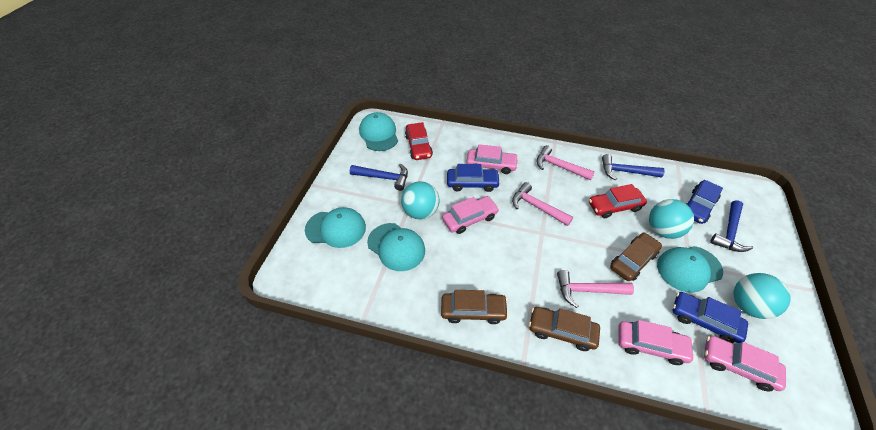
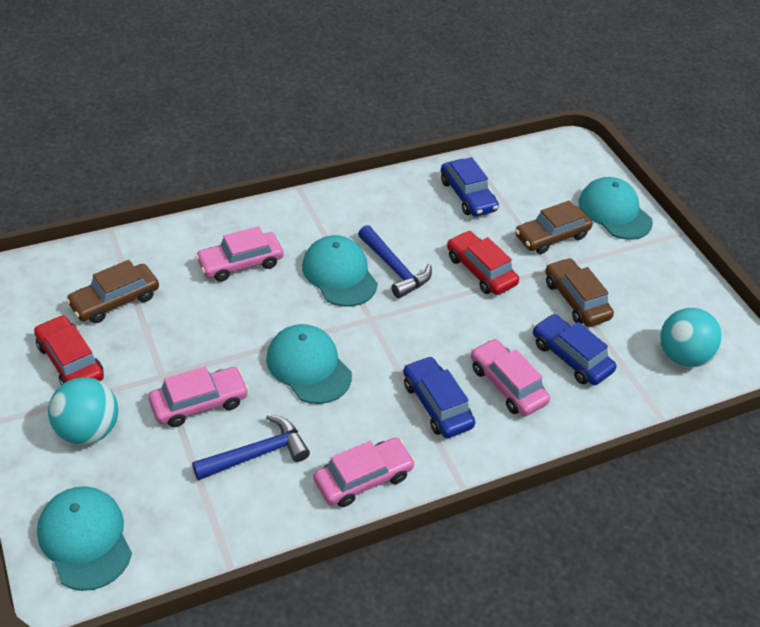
blue hammer: [350,164,408,191] [602,154,665,181] [710,200,753,252] = 3 -> [192,414,310,480] [358,225,432,298] = 2
pink hammer: [512,182,573,226] [537,145,595,181] [557,270,634,308] = 3 -> none = 0
turquoise ball: [401,181,439,219] [649,199,694,239] [734,273,790,319] = 3 -> [48,377,118,445] [660,308,723,367] = 2

